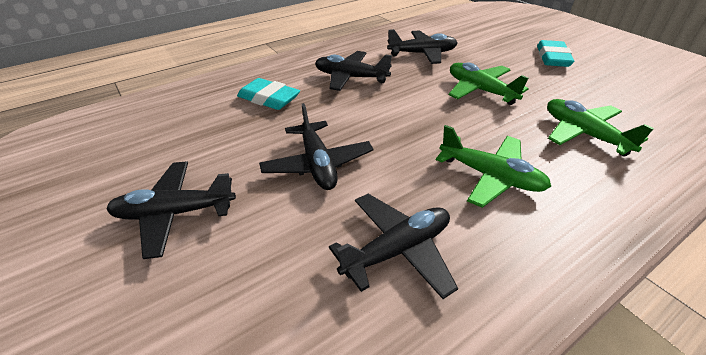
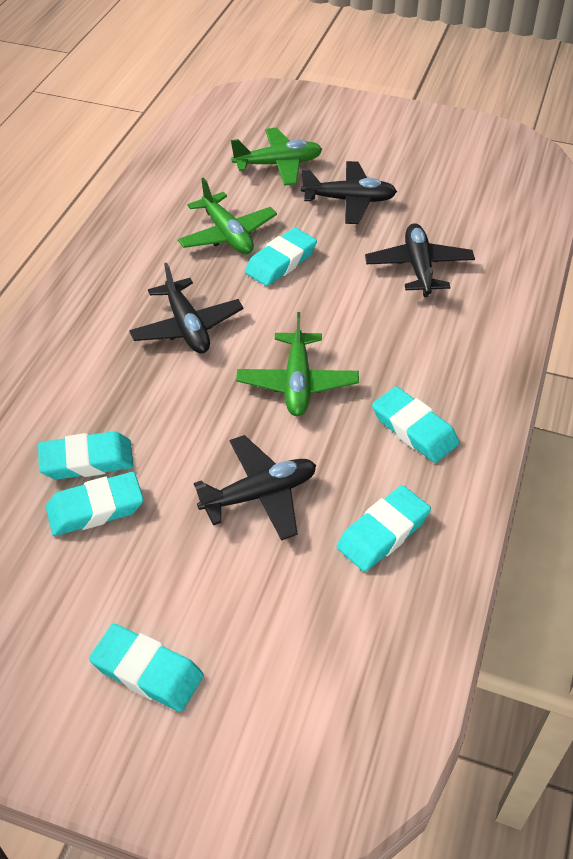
black plane: [106,162,236,259] [259,103,374,190] [315,51,392,91] [329,194,458,299] [387,29,457,64] = 5 -> [129,262,243,354] [194,435,316,541] [301,161,397,224] [365,223,475,297] = 4
turquoise eraser: [237,78,300,110] [537,40,574,67] = 2 -> [38,431,134,480] [46,472,144,536] [89,624,204,712] [245,228,317,286] [336,485,431,572] [372,386,459,463] = 6

